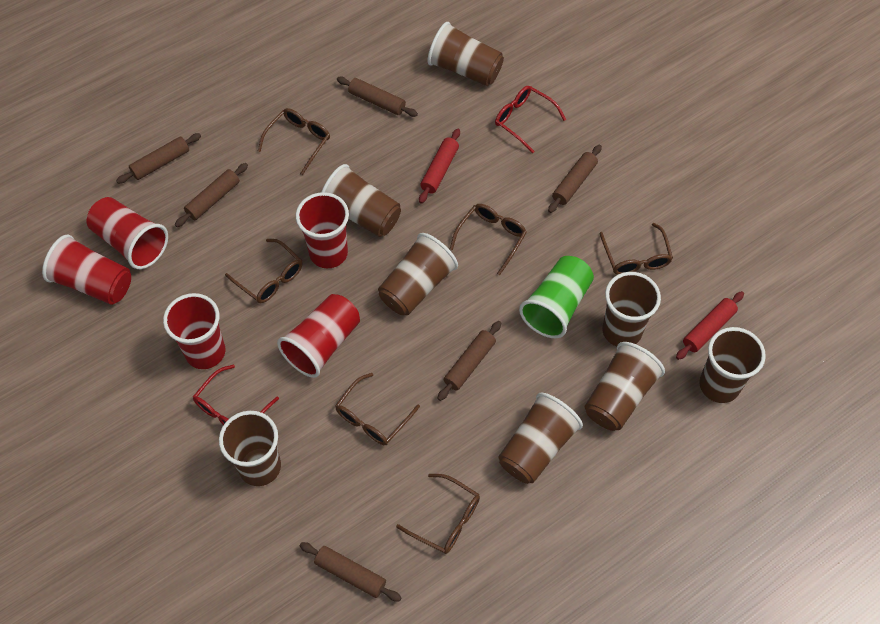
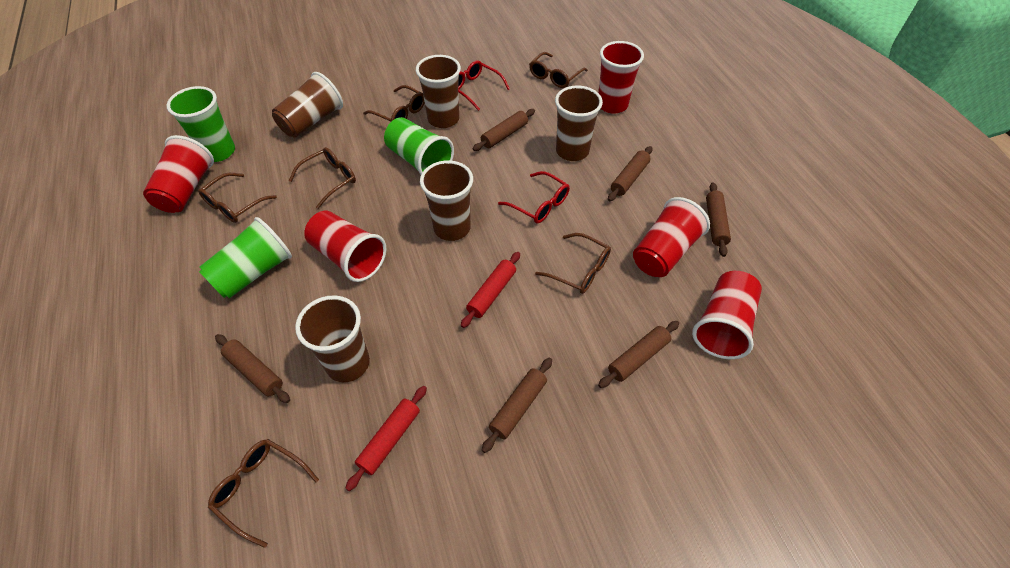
brown cup: [219,411,281,486] [321,164,401,237] [378,233,458,315] [427,22,504,86] [498,393,583,484] [585,342,665,431] [602,272,661,347] [699,327,766,403] = 8 -> [272,72,343,138] [295,295,370,382] [416,55,461,128] [420,160,473,241] [555,86,603,161] = 5
green cup: [519,256,594,338] = 1 -> [167,86,235,162] [199,217,292,298] [384,117,454,175] = 3

